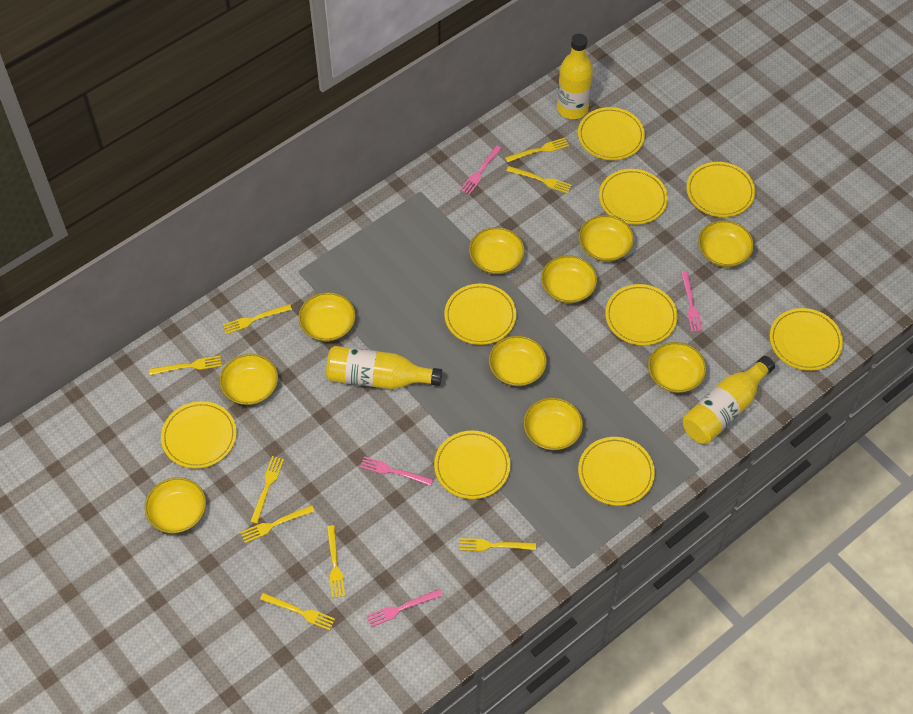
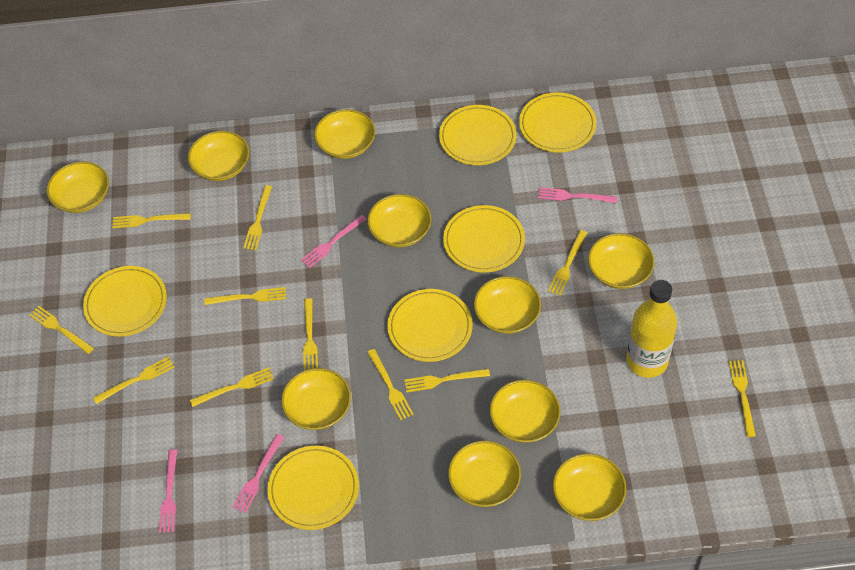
yellow bottle: [326,346,442,389] [557,34,593,119] [683,356,775,444] = 3 -> [626,280,677,378] = 1
yellow fork: [149,356,222,375] [223,304,292,334] [240,505,315,543] [250,456,284,524] [260,593,335,631] [327,525,345,598] [459,538,536,551] [505,138,569,162] [507,166,571,194] = 9 -> [29,306,94,354] [93,356,174,404] [112,213,191,228] [190,367,274,407] [204,287,286,305] [243,185,272,250] [303,298,318,371] [367,349,414,421] [404,369,490,392] [548,230,587,296] [729,360,756,437] = 11
yellow plate: [161,401,237,469] [434,430,510,499] [444,284,516,345] [578,107,645,160] [578,437,655,506] [599,169,668,225] [605,284,677,346] [687,162,755,217] [770,308,843,371] = 9 -> [83,266,167,337] [267,446,359,530] [387,289,473,362] [439,105,517,165] [443,205,525,273] [519,92,597,152] = 6

